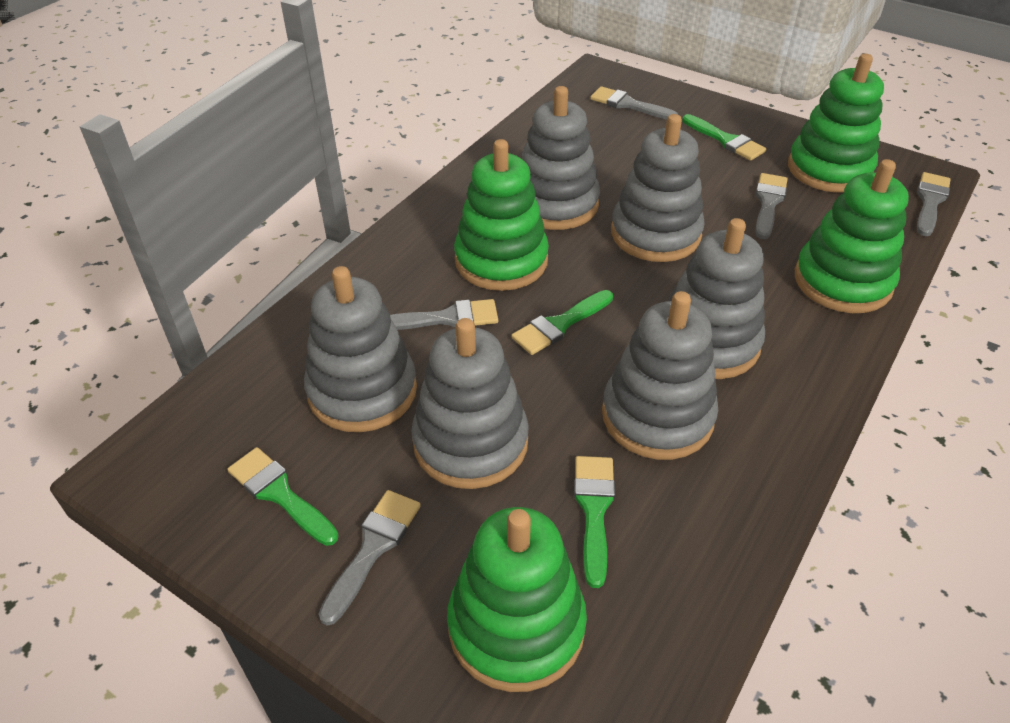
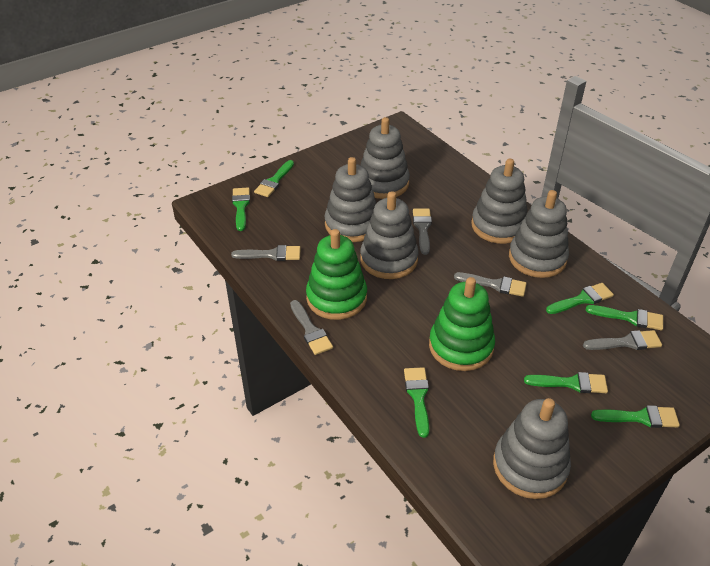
green brush: [227,447,339,546] [511,290,613,355] [574,456,615,588] [682,114,766,161] = 4 -> [232,188,250,231] [254,160,294,197] [404,367,429,438] [524,372,608,393] [546,283,614,314] [586,305,663,330] [591,405,680,428] = 7
green stacking toy: [447,507,587,692] [454,139,549,291] [788,54,884,193] [795,159,909,313] = 4 -> [306,229,367,320] [429,277,495,371] = 2

